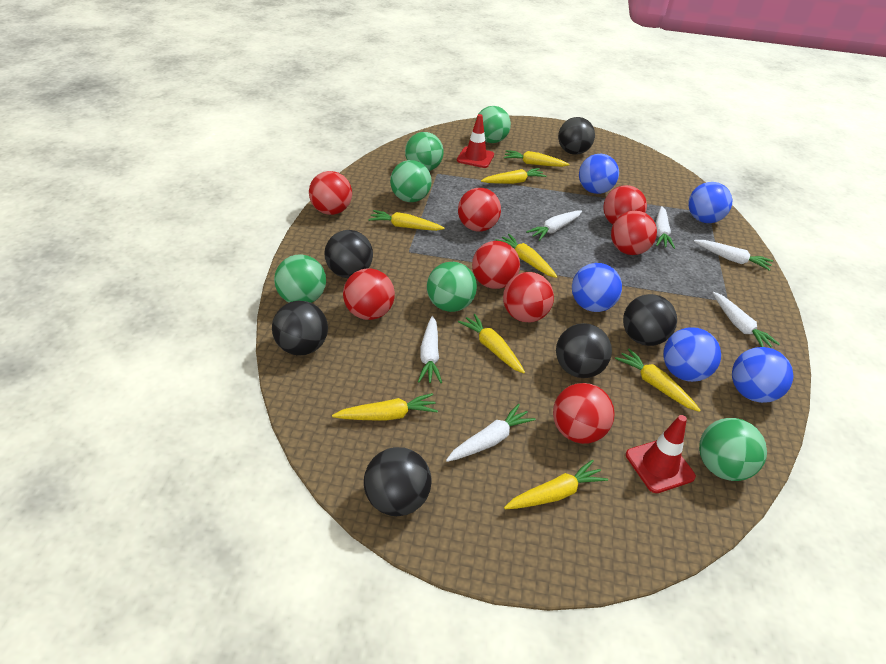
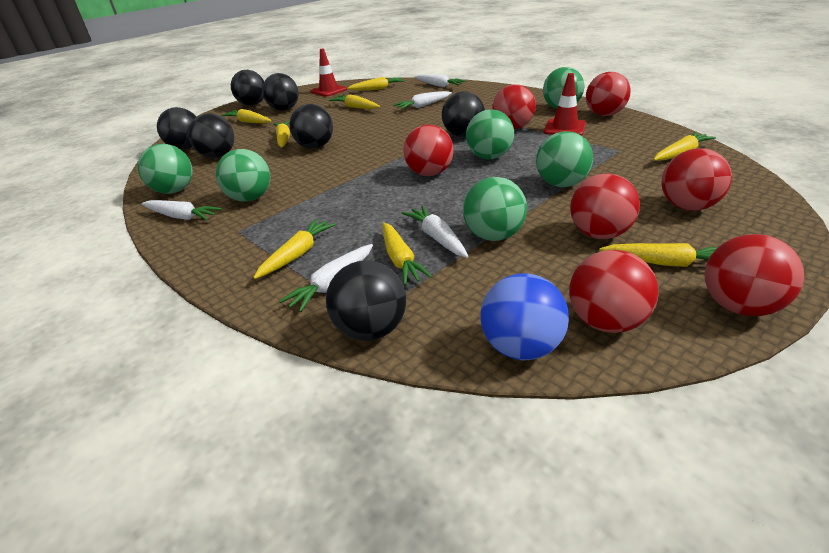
black ball: [272,301,328,355] [324,230,373,278] [364,447,432,516] [556,323,612,378] [558,117,595,155] [623,294,677,346] = 6 -> [157,107,196,150] [188,113,234,158] [231,70,264,106] [262,73,299,111] [289,104,333,149] [326,260,406,341] [442,91,485,137] = 7
blue ball: [572,263,622,312] [579,154,619,194] [663,327,721,382] [688,182,732,223] [732,347,793,403] = 5 -> [480,273,569,360] = 1
red ball: [309,171,352,215] [343,268,395,320] [458,188,501,232] [472,241,520,289] [503,272,554,322] [553,383,615,444] [603,185,647,224] [611,211,657,255] = 8 -> [403,124,454,176] [492,84,536,129] [569,250,659,333] [570,173,640,239] [586,72,631,116] [661,148,732,211] [705,234,804,316] = 7
white carrot: [418,316,442,383] [446,404,536,462] [526,210,582,241] [655,206,675,249] [694,240,773,271] [713,292,780,347] = 6 -> [141,200,222,220] [279,244,373,312] [394,91,452,109] [402,205,469,258] [415,74,466,87] = 5

